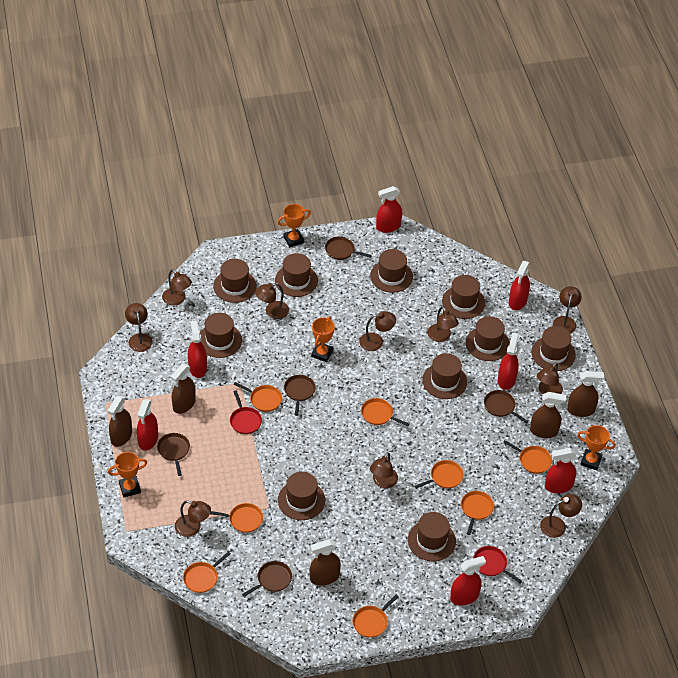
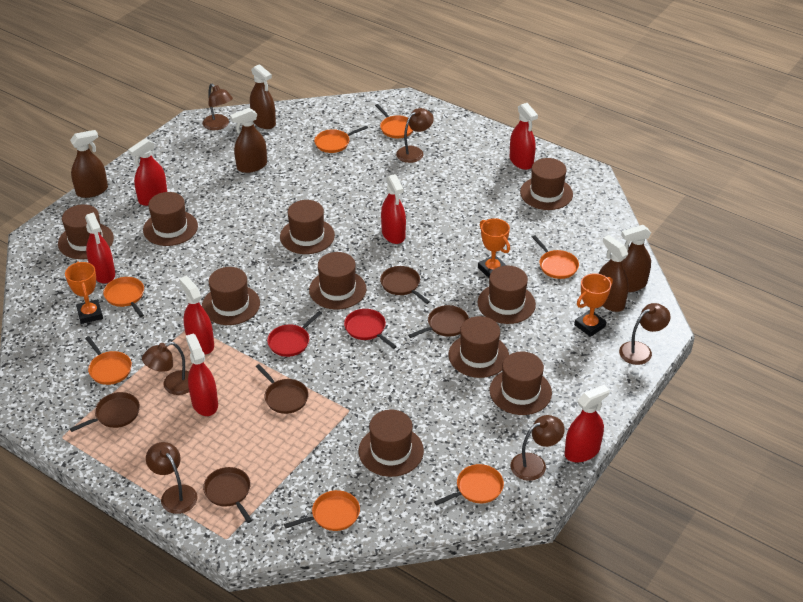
brown lamp: [125,303,153,352] [162,270,192,306] [175,500,211,537] [255,283,289,319] [359,311,396,351] [370,452,398,488] [427,306,459,342] [537,362,563,395] [540,494,582,538] [553,286,582,333] = 10 -> [142,342,189,395] [146,442,198,514] [202,84,233,130] [396,108,434,163] [510,415,565,481] [619,303,671,365] = 6
orange pan: [183,552,231,593] [210,503,263,533] [233,382,282,412] [353,595,399,638] [361,398,410,426] [415,460,464,489] [461,491,494,535] [503,440,552,474] = 8 -> [85,336,132,385] [103,277,144,317] [284,490,360,531] [314,126,368,153] [375,104,413,138] [434,464,504,505] [532,235,579,279] = 7
orange trophy: [108,452,147,497] [277,204,311,247] [311,317,335,362] [577,425,616,470] = 4 -> [65,262,103,324] [478,218,510,278] [574,273,613,337] = 3

